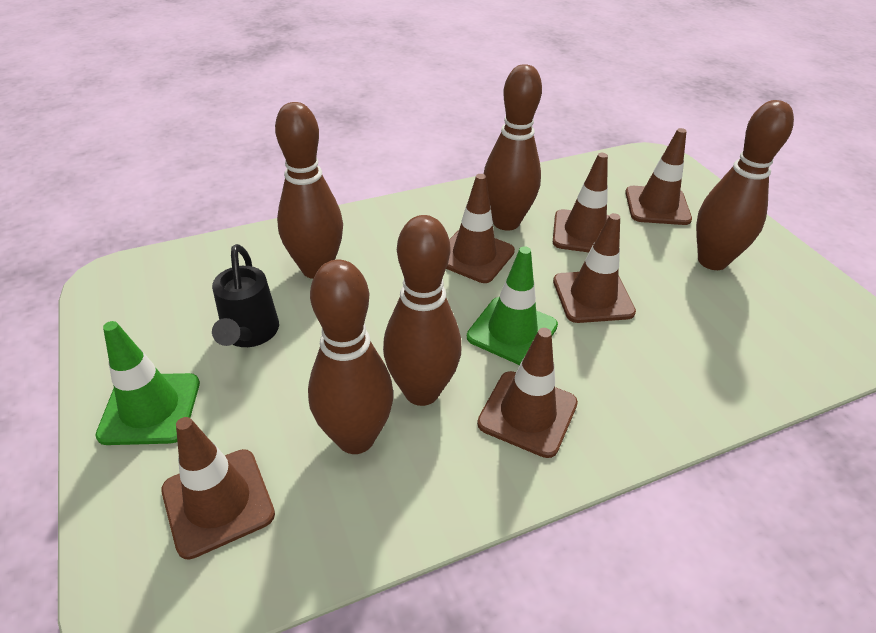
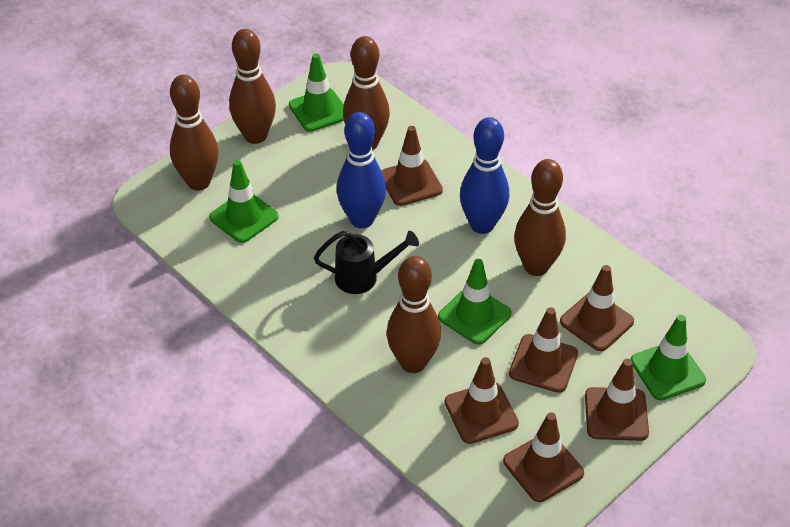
blue bowling pin: none = 0 -> [337,112,386,228] [460,117,509,234] = 2
green traffic cone: [95,321,200,445] [467,246,558,365] = 2 -> [209,160,279,243] [289,54,344,132] [438,259,512,345] [631,315,706,400] = 4

